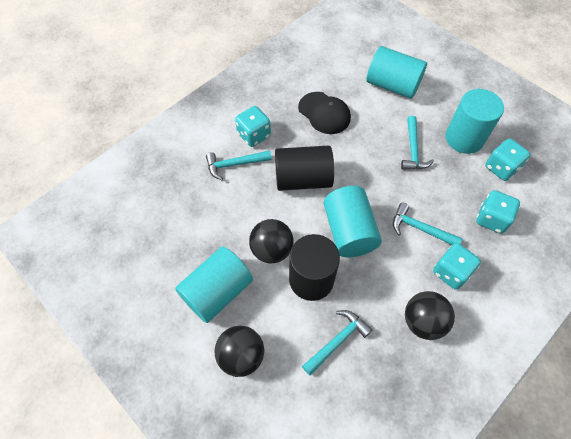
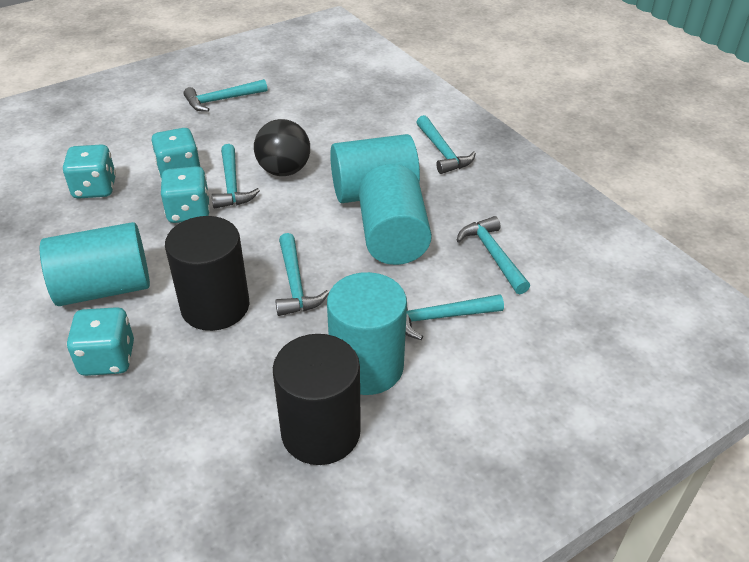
black ball: [215,326,264,377] [249,219,294,263] [405,291,455,340] = 3 -> [254,119,310,176] = 1
black cap: [298,92,351,134] = 1 -> none = 0
turquoise hammer: [206,150,272,180] [302,310,372,376] [393,203,463,245] [401,116,434,170] = 4 -> [184,79,267,112] [212,144,260,209] [275,233,329,316] [405,294,504,340] [416,115,476,174] [456,216,530,294] = 6

